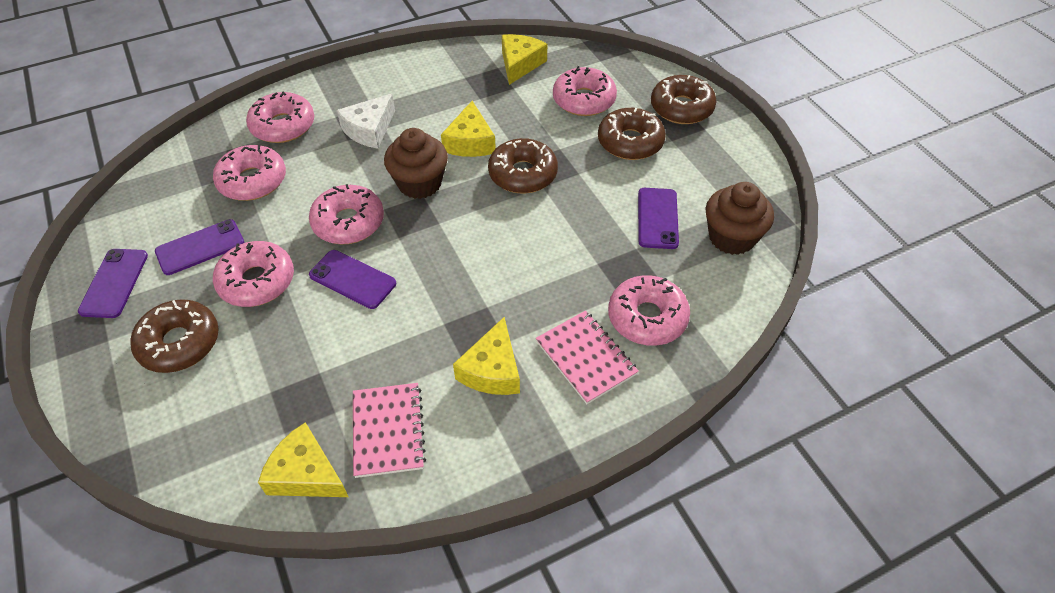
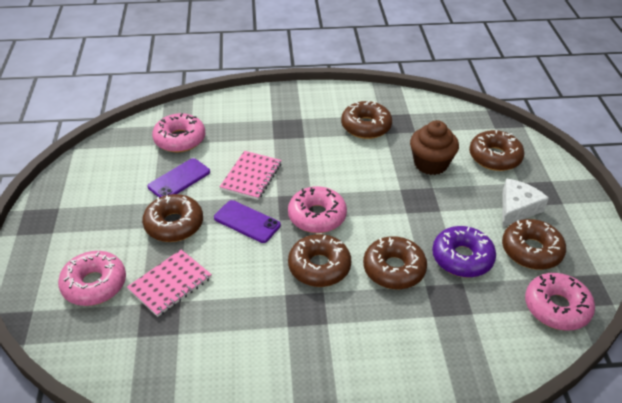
brown cupcake: [384,128,448,199] [705,182,774,255] = 2 -> [410,120,459,175] = 1
brown donut: [130,299,219,373] [488,138,558,193] [598,108,666,160] [651,75,717,124] = 4 -> [142,194,203,242] [288,234,351,287] [341,101,392,139] [363,236,427,289] [469,130,525,171] [502,219,566,270] = 6
pink donut: [213,145,286,201] [213,241,294,307] [246,91,314,143] [309,184,384,244] [553,66,617,116] [608,275,690,346] = 6 -> [58,251,126,306] [152,113,205,152] [288,186,347,233] [525,273,595,331] = 4
purple donut: none = 0 -> [432,226,496,278] = 1
purple phone: [78,249,148,318] [155,219,245,275] [309,250,396,309] [638,188,679,249] = 4 -> [147,158,210,198] [214,200,281,243] = 2
yellow cheese: [258,422,348,497] [441,101,496,157] [453,317,520,395] [502,34,547,85] = 4 -> none = 0

